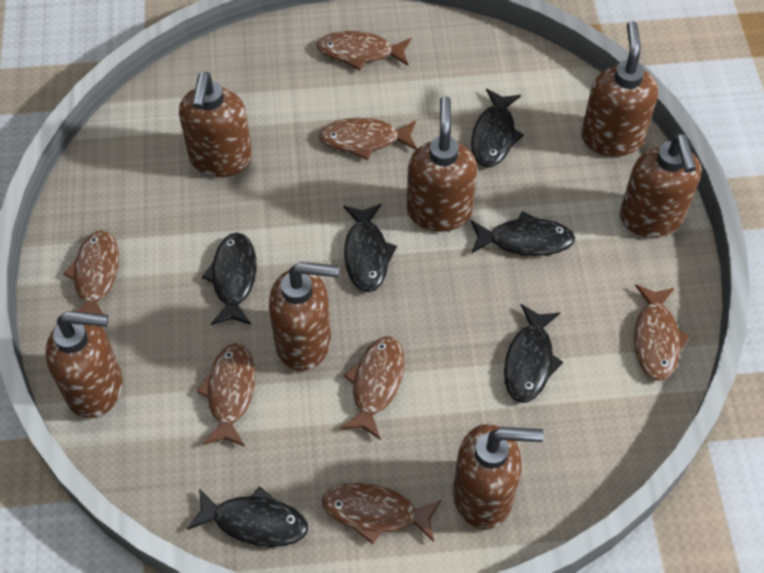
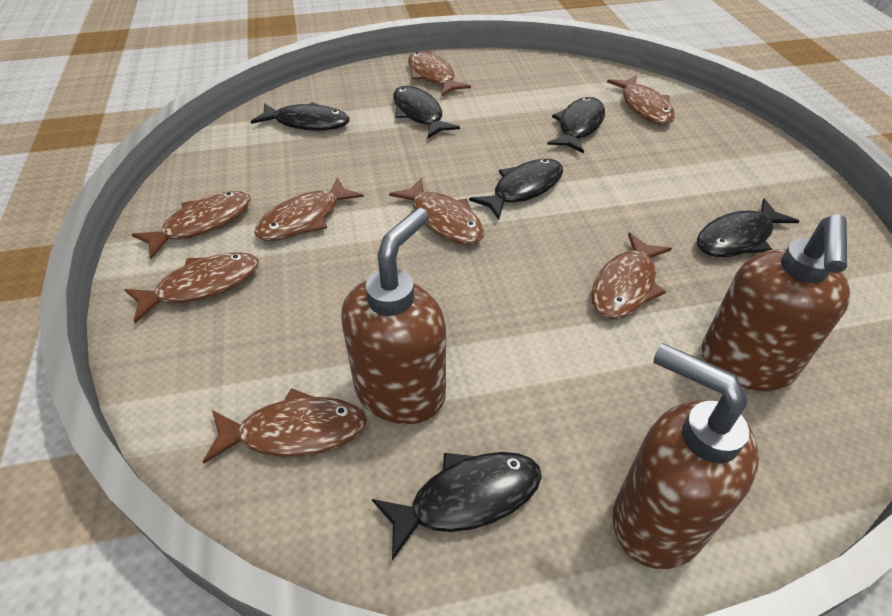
brown fish: [63,230,119,314] [196,343,255,447] [316,31,411,70] [318,118,417,160] [322,483,441,544] [340,336,404,440] [634,284,690,381] = 7 -> [124,252,259,323] [131,191,251,259] [203,388,367,463] [254,177,364,241] [389,178,484,245] [408,51,471,96] [591,232,672,319] [607,75,675,125] = 8
brown soap dispenser: [45,311,123,418] [179,72,252,177] [269,262,339,371] [407,96,477,232] [453,424,544,529] [581,21,658,157] [620,133,701,237] = 7 -> [341,208,446,424] [613,343,759,569] [702,215,851,391] = 3

